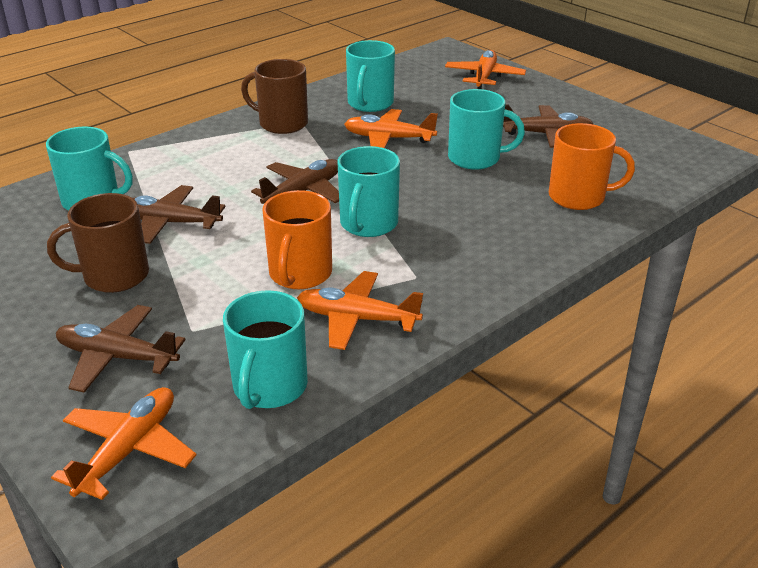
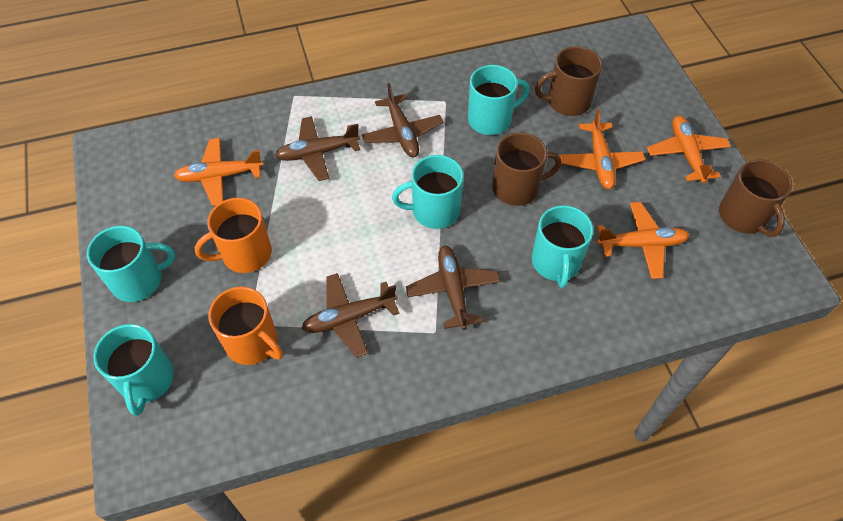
brown mug: [47,193,149,293] [241,59,308,134] = 2 -> [492,133,562,206] [535,46,602,116] [719,159,792,237] = 3

